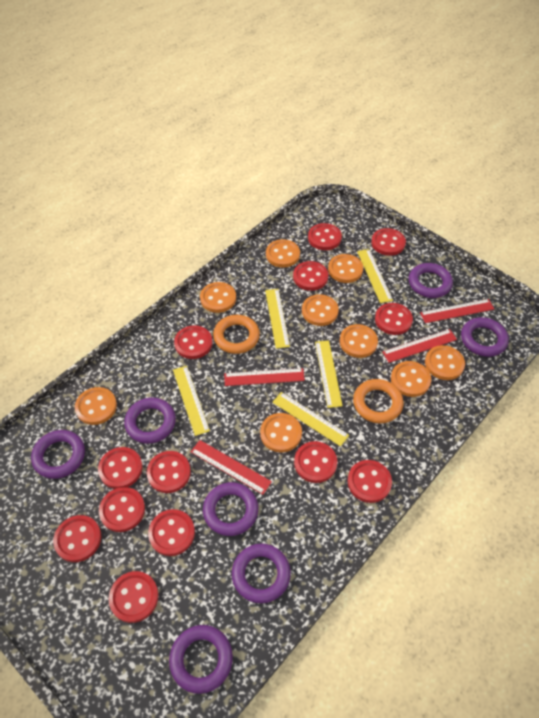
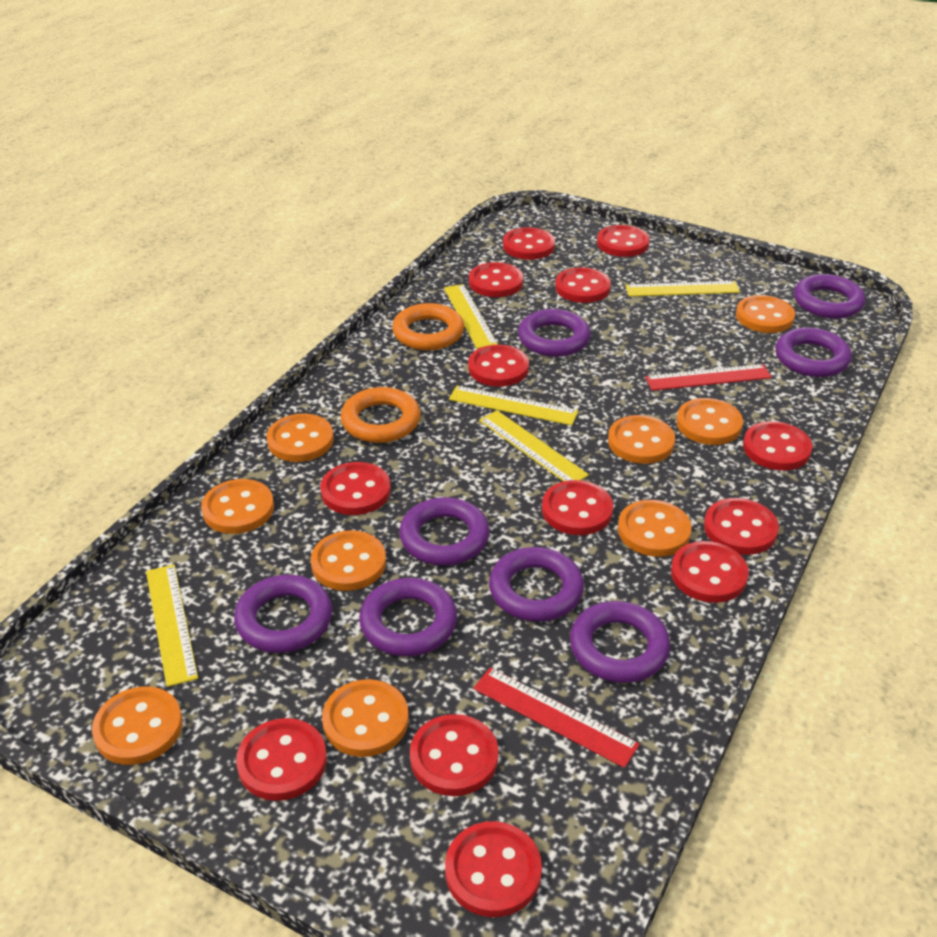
purple ring: [31,430,85,479] [124,398,176,444] [169,625,233,694] [203,482,258,536] [232,543,291,603] [409,263,453,298] [461,317,509,357] = 7 -> [234,575,332,653] [359,578,457,656] [399,497,490,566] [489,547,584,622] [518,309,591,357] [570,601,670,683] [775,327,852,377] [794,274,865,319] = 8
red ruler: [191,440,272,495] [224,368,305,386] [382,329,457,363] [420,299,494,323] = 4 -> [473,668,640,768] [645,364,772,391] = 2

